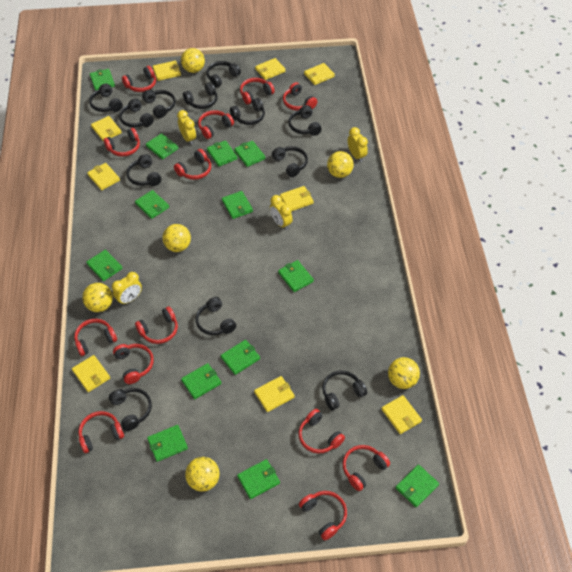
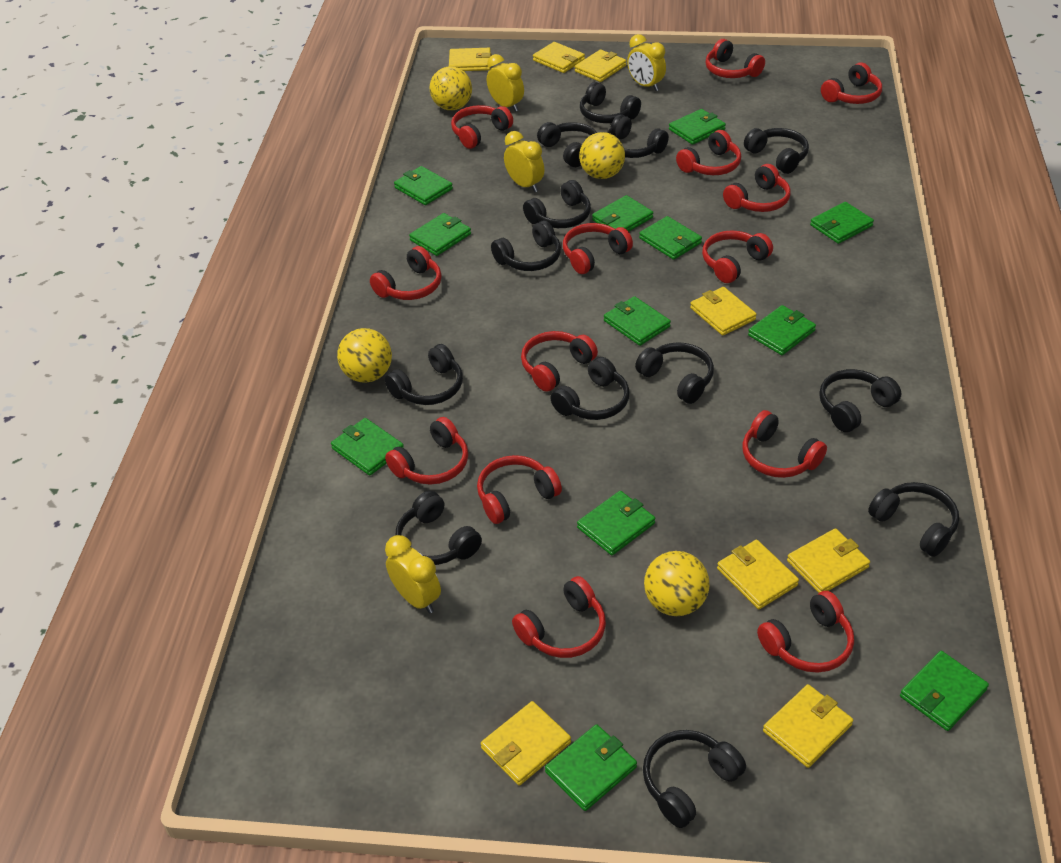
black headphones: [89,84,123,112] [109,388,152,431] [119,98,154,128] [126,154,161,186] [142,90,176,118] [183,82,218,109] [195,297,236,335] [207,61,241,88] [230,98,265,125] [272,146,308,177] [288,105,322,136] [322,370,367,410] = 12 -> [385,344,463,405] [395,491,482,565] [491,220,561,271] [523,180,591,228] [537,122,597,167] [550,357,630,420] [580,82,641,123] [607,114,669,158] [635,342,714,404] [643,730,746,828] [744,128,809,174] [819,369,901,432] [868,482,959,557] = 13
green wallet: [86,250,123,281] [90,69,115,91] [135,190,169,219] [146,133,179,159] [147,425,188,462] [181,363,221,399] [207,140,238,167] [221,340,260,375] [222,191,253,219] [234,140,265,167] [237,459,280,499] [278,260,314,292] [395,465,439,507] = 13 -> [331,418,404,476] [394,166,453,205] [409,213,471,256] [545,724,637,811] [577,491,655,555] [592,195,653,232] [604,296,671,346] [639,216,702,260] [669,109,726,145] [748,305,816,355] [810,202,874,244] [900,651,989,731] = 12
red headphones: [74,319,117,356] [78,411,124,453] [103,128,140,157] [113,344,154,384] [122,66,156,92] [135,307,178,344] [174,149,211,180] [198,110,234,139] [240,78,275,104] [283,82,318,111] [298,409,345,453] [299,491,347,540] [342,445,390,491] = 13 -> [370,246,442,300] [385,417,468,485] [451,105,513,149] [477,455,562,524] [512,576,606,658] [521,331,598,392] [563,223,633,274] [676,130,741,175] [702,230,773,283] [706,39,765,78] [723,164,791,212] [743,410,827,478] [757,591,854,673] [821,63,882,104] = 14
yellow ball: [82,283,113,312] [162,224,191,252] [181,48,205,73] [185,457,220,492] [327,151,354,178] [388,357,420,389] = 6 -> [337,328,392,383] [430,66,472,110] [579,132,625,179] [644,551,710,616] = 4
yellow wallet: [72,355,110,392] [87,163,120,190] [91,116,122,141] [153,61,181,81] [254,376,295,412] [255,58,286,80] [280,186,314,211] [304,63,335,85] [382,395,422,434] = 9 -> [449,48,491,71] [481,701,571,785] [533,42,585,73] [575,50,626,82] [690,287,757,335] [717,540,799,609] [763,684,853,768] [787,528,870,593] = 8

